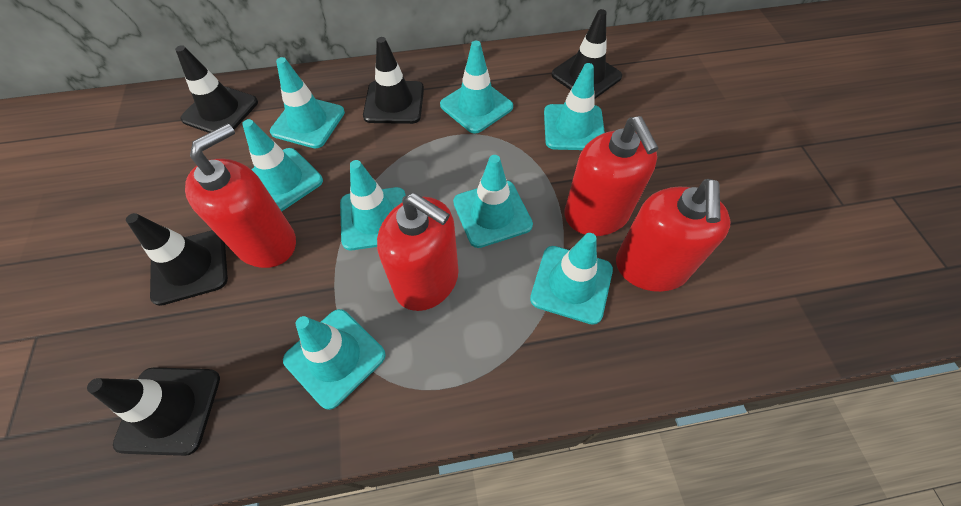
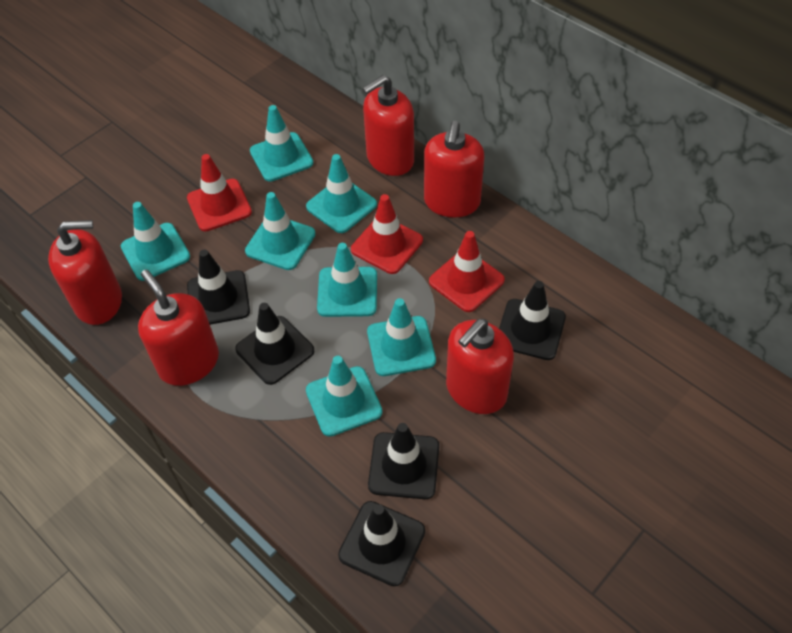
red soap dispenser: [185,124,296,268] [377,193,459,311] [564,116,659,236] [616,179,730,292] = 4 -> [48,220,122,325] [138,269,219,386] [362,75,414,176] [424,121,484,217] [446,319,514,414] = 5
red traffic cone: none = 0 -> [187,154,252,231] [351,194,423,274] [429,231,505,312] = 3
turquoise traffic cone: [242,119,323,212] [270,57,345,148] [283,309,386,410] [340,160,406,250] [440,41,513,134] [453,155,533,248] [530,233,613,325] [544,63,605,150] = 8 -> [121,202,190,281] [245,192,316,270] [250,105,313,182] [306,154,377,233] [306,356,382,437] [317,243,377,317] [367,298,436,376] = 7

